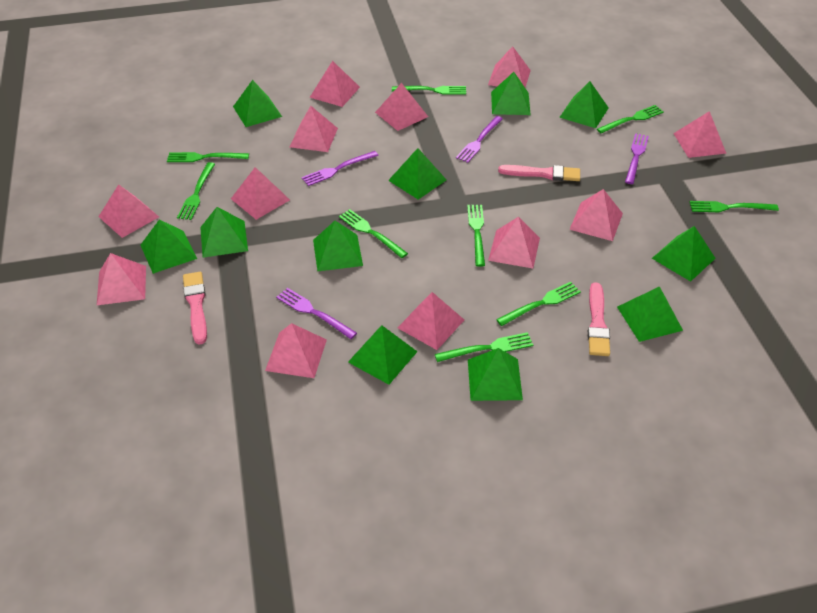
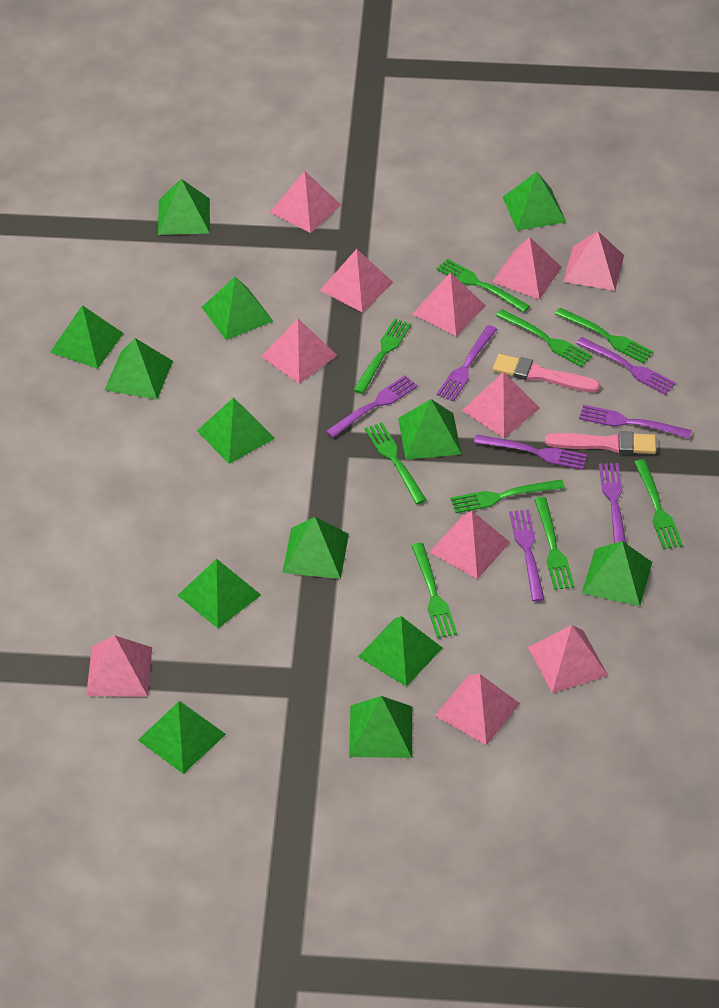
green pyramid: [141,219,197,274] [200,207,248,258] [233,80,282,127] [313,221,363,271] [348,325,418,385] [388,148,447,200] [468,348,523,401] [491,72,531,115] [559,81,609,128] [617,286,683,342] [652,226,716,282] = 11 -> [50,305,124,369] [105,338,173,400] [138,701,226,774] [158,179,210,235] [177,559,261,628] [197,397,275,464] [202,277,273,340] [282,517,349,579] [349,696,412,758] [358,616,442,687] [398,399,462,460] [503,172,566,231] [582,541,652,607] = 13
pink brush: [183,272,207,345] [498,165,580,181] [588,282,610,356] = 3 -> [493,354,600,393] [545,431,656,454] = 2
pink pyramid: [97,253,146,305] [98,184,159,238] [231,167,290,220] [265,323,327,378] [290,106,338,152] [309,61,360,107] [375,83,428,131] [397,292,464,350] [488,46,531,87] [488,217,540,268] [569,189,623,241] [673,111,727,158] = 12 -> [86,636,152,697] [261,319,337,384] [270,171,341,233] [320,249,394,313] [412,272,486,336] [429,511,510,579] [435,674,520,745] [462,372,540,438] [492,237,562,300] [528,625,608,693] [563,231,624,291] = 11
purple fork: [276,288,357,339] [302,151,379,186] [456,116,503,163] [625,133,649,184] = 4 -> [326,375,418,438] [436,325,497,402] [474,434,587,470] [509,510,545,602] [576,337,676,395] [579,405,692,438] [599,463,626,543] = 7

